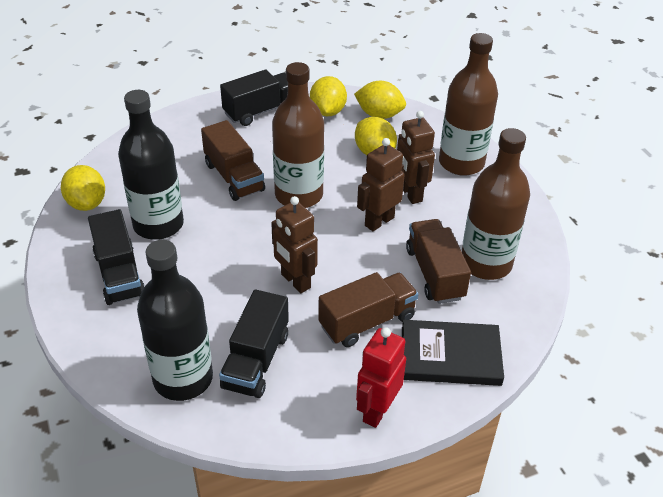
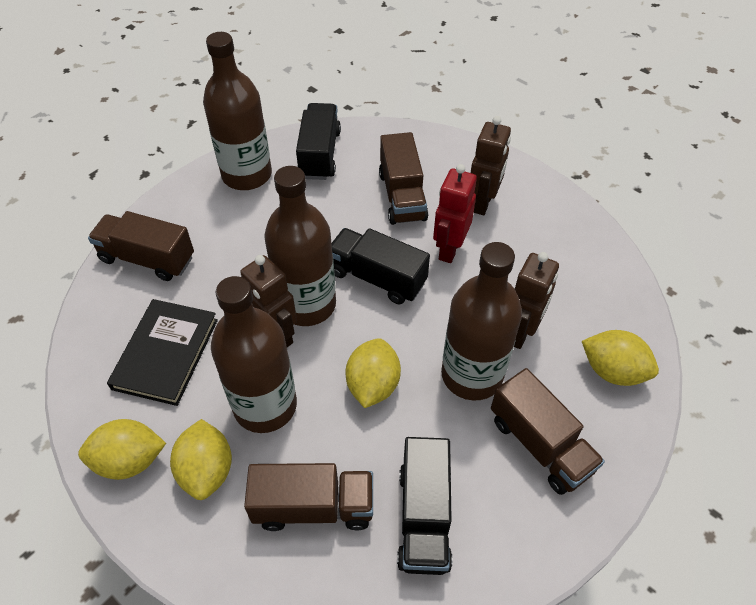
black bottle: [118,90,184,240] [137,240,213,401] = 2 -> none = 0
brown bottle: [272,62,324,208] [439,33,498,176] [461,128,530,280] = 3 -> [203,32,272,190] [211,276,297,433] [264,166,336,326] [441,242,522,400] = 4
brown truck: [201,120,265,201] [318,272,418,347] [406,219,471,304] = 3 -> [88,211,194,281] [244,463,373,531] [379,132,428,225] [491,368,605,495] = 4

